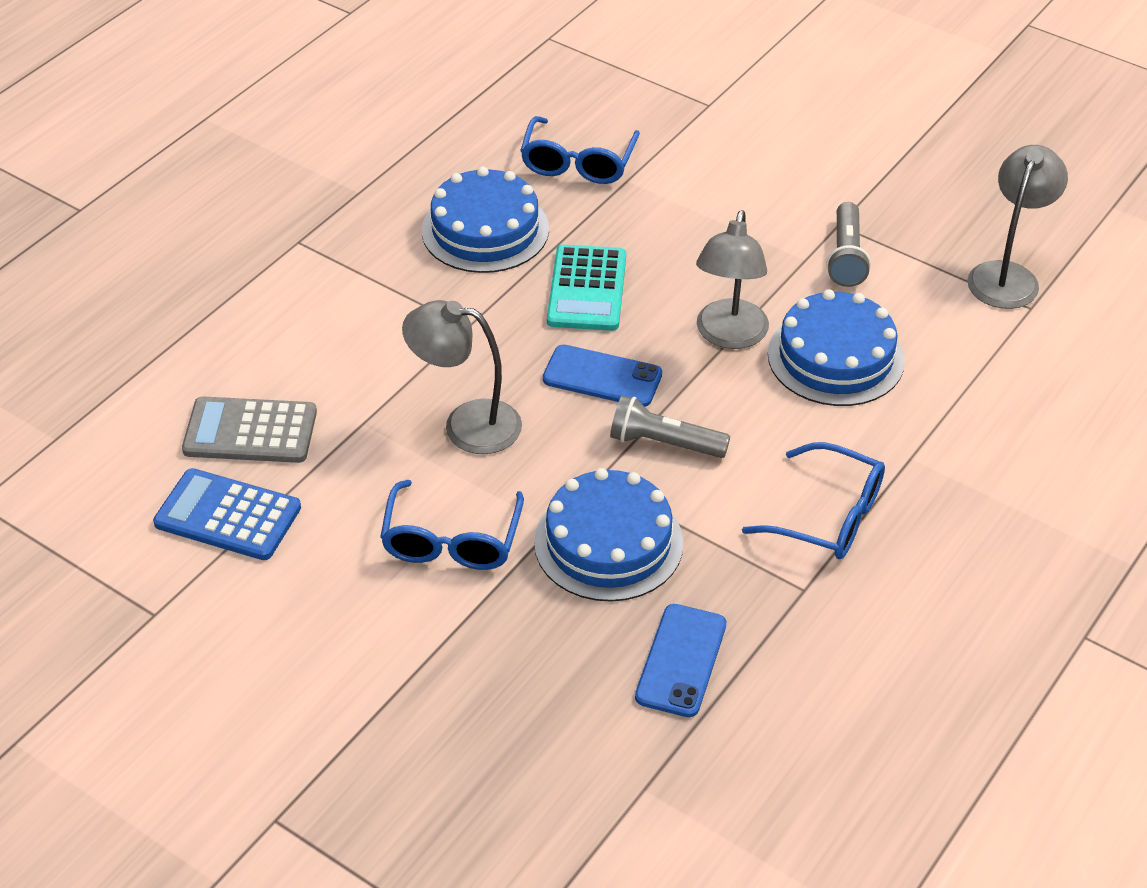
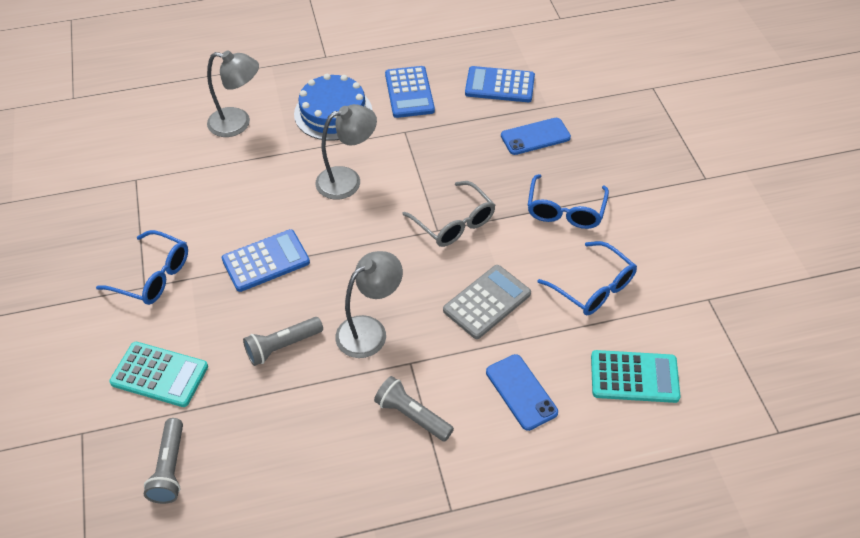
blue cake: [422,167,549,273] [534,468,683,602] [768,289,905,406] = 3 -> [294,74,372,141] = 1
blue calculator: [153,468,301,560] = 1 -> [222,229,310,292] [385,66,435,118] [465,66,535,102] = 3
grey flashlight: [610,395,730,458] [827,202,871,287] = 2 -> [144,418,183,504] [243,317,323,366] [374,376,454,442] = 3
grey glasses: none = 0 -> [402,181,495,247] = 1
turquoise calculator: [547,244,626,331] = 1 -> [109,342,208,407] [591,350,680,403] = 2

